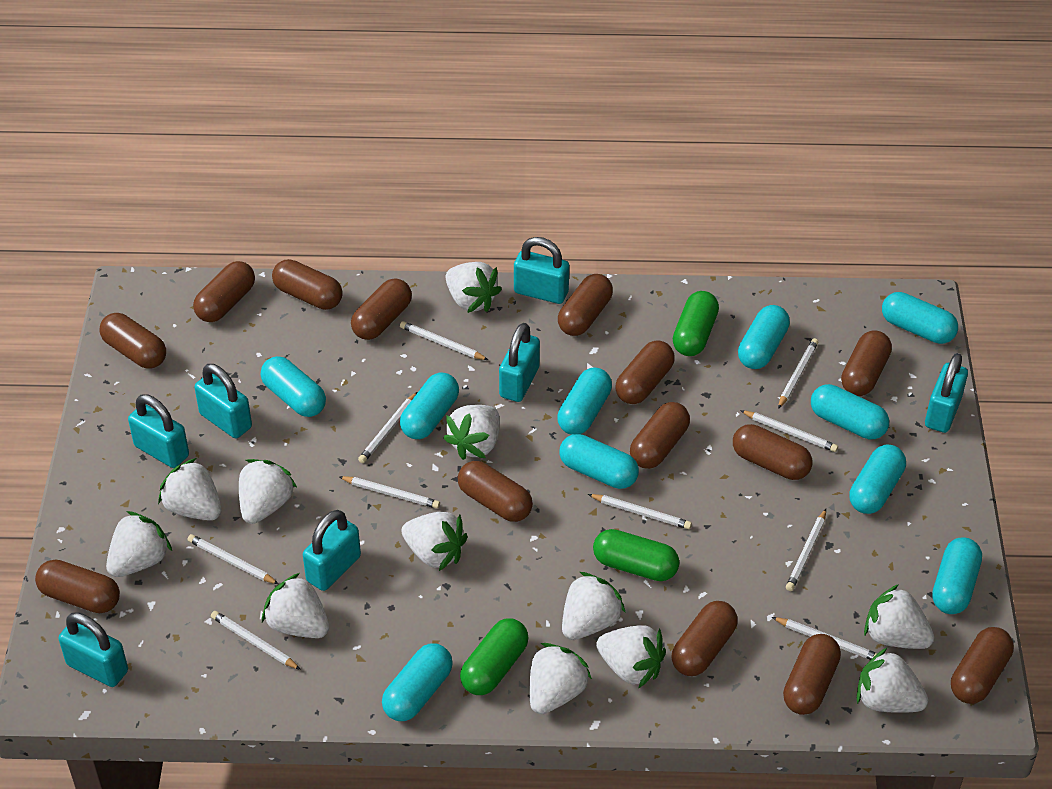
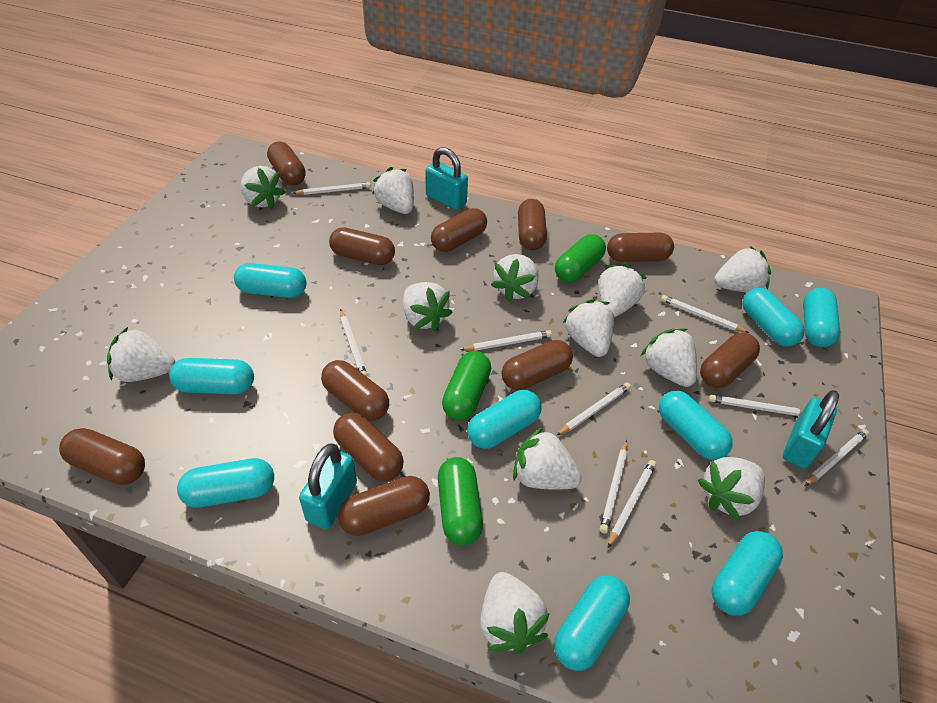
brown capsule: [35,559,120,613] [99,313,166,369] [193,261,255,322] [272,259,343,310] [351,279,412,340] [458,461,533,522] [558,274,613,336] [615,340,675,404] [630,402,690,469] [672,601,738,676] [733,424,812,480] [783,634,841,715] [841,330,892,396] [951,627,1014,704] = 14 -> [59,428,145,485] [267,142,306,186] [321,360,389,421] [329,227,395,265] [333,412,404,482] [338,476,430,536] [431,208,487,252] [502,340,573,390] [518,199,547,250] [607,233,674,262] [700,333,760,388] = 11
turquoise capsule: [261,356,326,417] [382,643,453,721] [400,373,459,439] [557,368,612,435] [559,434,639,489] [738,305,790,369] [811,384,889,439] [849,444,906,514] [882,292,958,344] [932,537,982,614] = 10 -> [169,358,254,394] [177,458,274,508] [234,263,306,298] [467,390,542,449] [554,575,630,671] [659,391,732,460] [712,531,783,616] [742,288,805,347] [803,288,840,347] = 9
turquoise padlock: [58,613,128,687] [128,394,189,468] [194,364,252,438] [303,510,361,591] [499,323,540,402] [514,237,569,304] [925,353,968,433] = 7 -> [299,443,357,529] [425,147,468,210] [783,390,839,469] = 3
white pencil: [187,534,279,584] [211,611,301,670] [339,476,440,509] [358,392,417,463] [400,321,488,360] [588,494,692,529] [740,410,838,452] [772,617,878,660] [778,338,818,409] [786,509,826,591] = 10 -> [293,182,371,195] [340,309,367,377] [461,330,552,351] [556,383,631,436] [600,440,628,533] [608,460,656,548] [661,295,749,333] [709,395,803,416] [805,429,869,486] = 9

